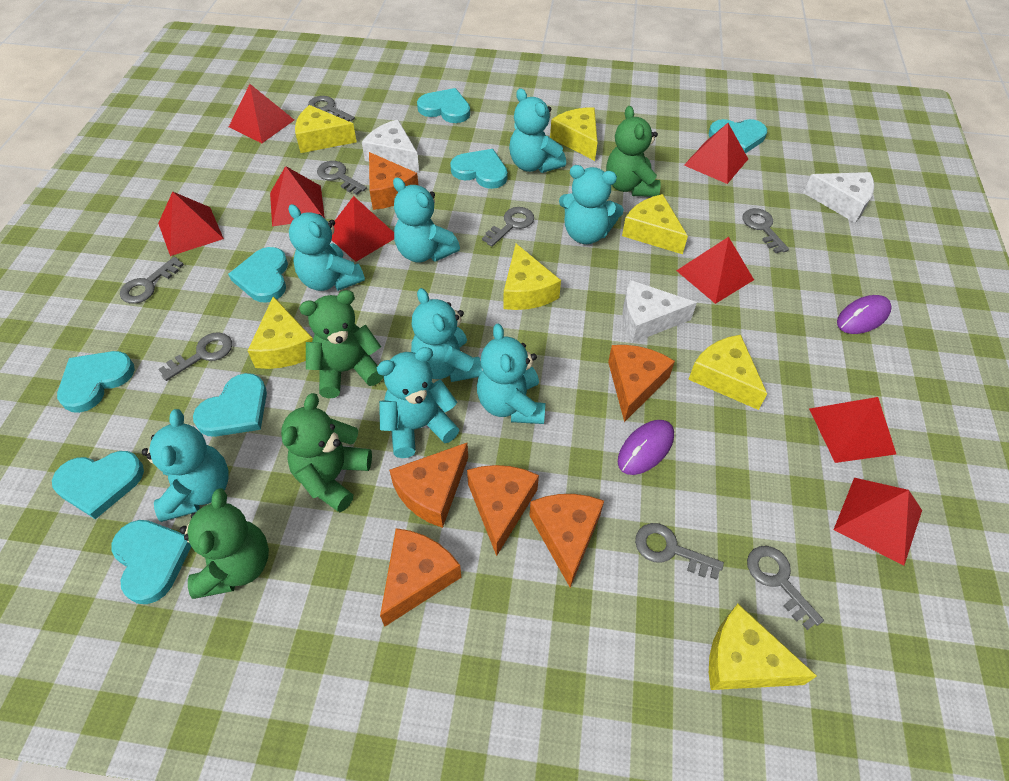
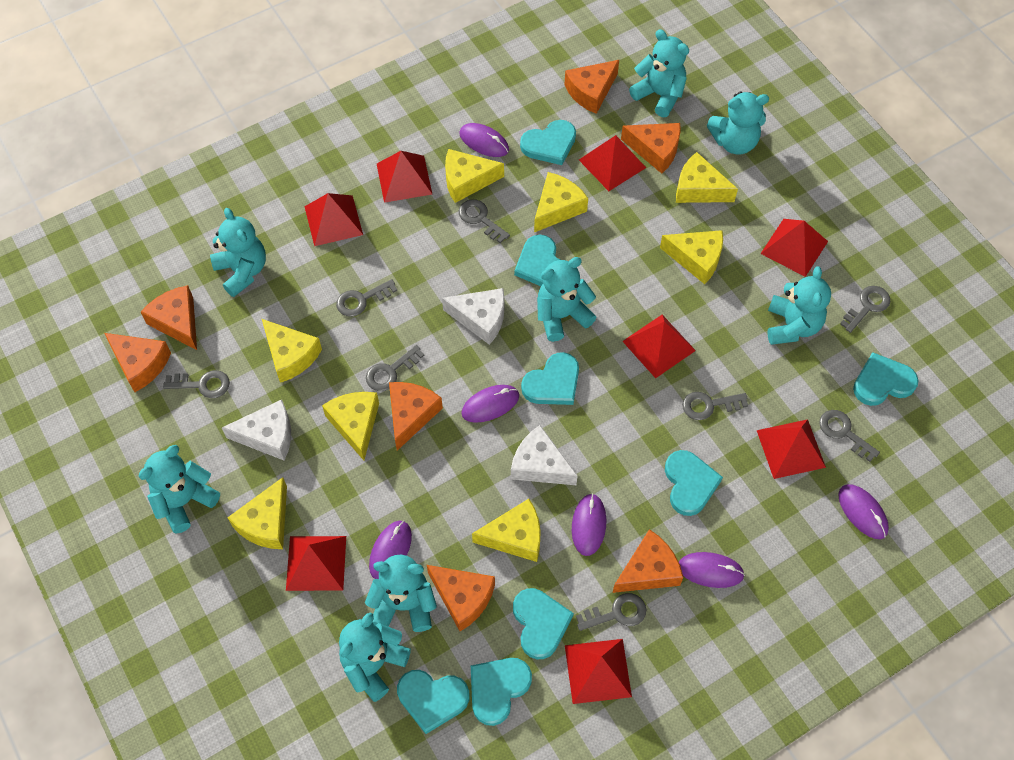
green teddy bear: [180,488,269,599] [281,393,372,512] [299,290,383,398] [606,106,661,197] = 4 -> none = 0
orange cheese: [369,152,419,210] [380,528,461,627] [389,443,468,528] [467,465,539,556] [529,494,604,587] [608,345,675,422] = 6 -> [104,333,171,392] [141,285,197,350] [389,382,443,451] [427,565,495,631] [564,60,619,114] [612,529,683,593] [621,123,681,174] = 7
purple mouse: [618,420,674,475] [837,295,892,334] = 2 -> [369,521,412,579] [459,123,509,157] [461,385,519,423] [572,493,606,556] [679,552,745,588] [838,484,889,539] = 6
yellow cheese: [248,296,313,369] [295,105,357,153] [503,244,561,310] [550,107,597,161] [622,194,688,254] [688,335,767,410] [709,604,817,690] = 7 -> [227,477,287,549] [262,319,322,383] [322,392,379,460] [445,149,504,203] [472,499,541,562] [534,172,588,232] [660,230,723,284] [676,152,738,203] = 8

